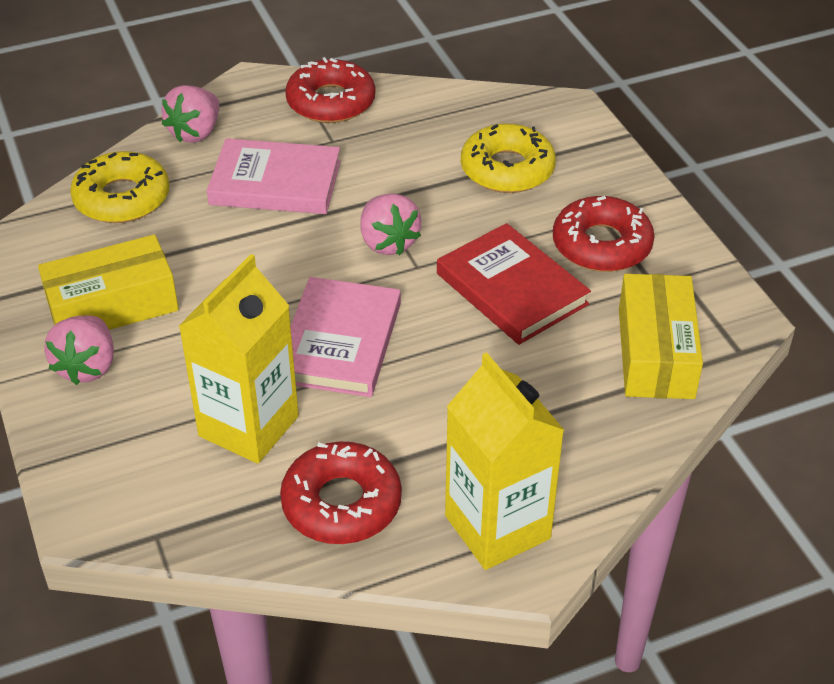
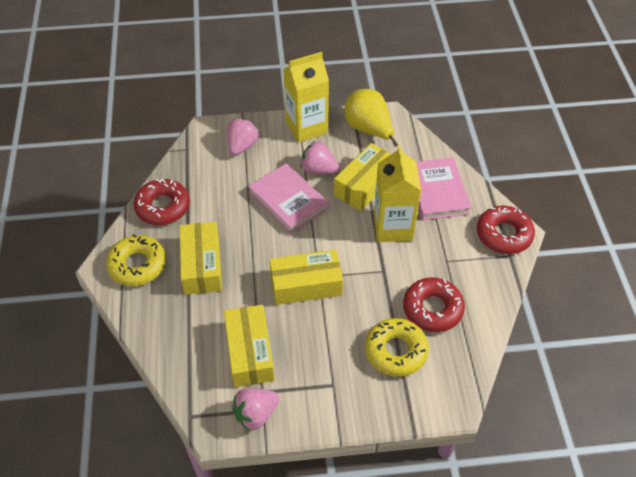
red book: [437,223,591,345] = 1 -> none = 0
yellow box: [38,235,179,330] [619,274,703,399] = 2 -> [179,222,222,295] [224,305,275,387] [269,250,343,305] [334,143,391,211] = 4
yellow pear: none = 0 -> [344,89,398,147] = 1

